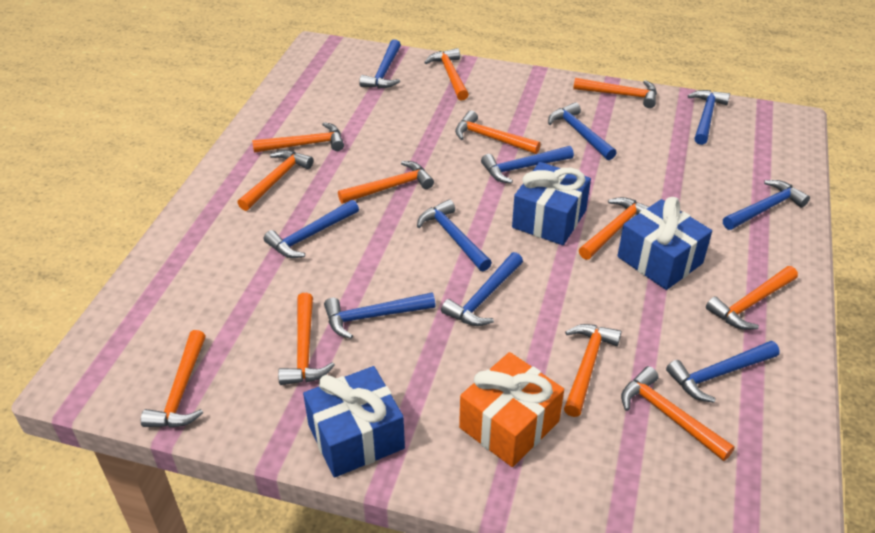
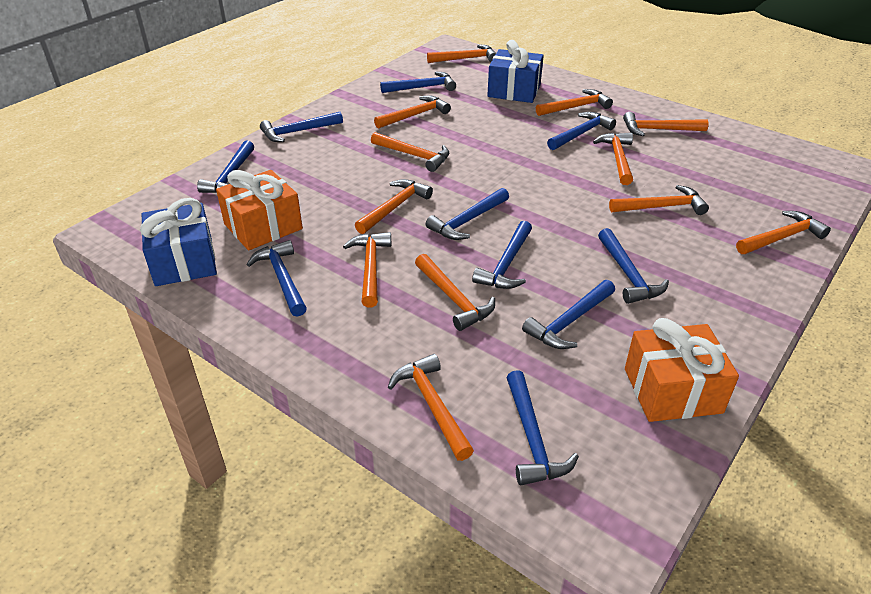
blue gift: [303,366,405,477] [512,162,591,245] [617,197,712,290] = 3 -> [140,198,217,286] [487,40,544,103] = 2
orange gift: [459,352,564,467] = 1 -> [216,170,303,250] [625,318,739,422] = 2

